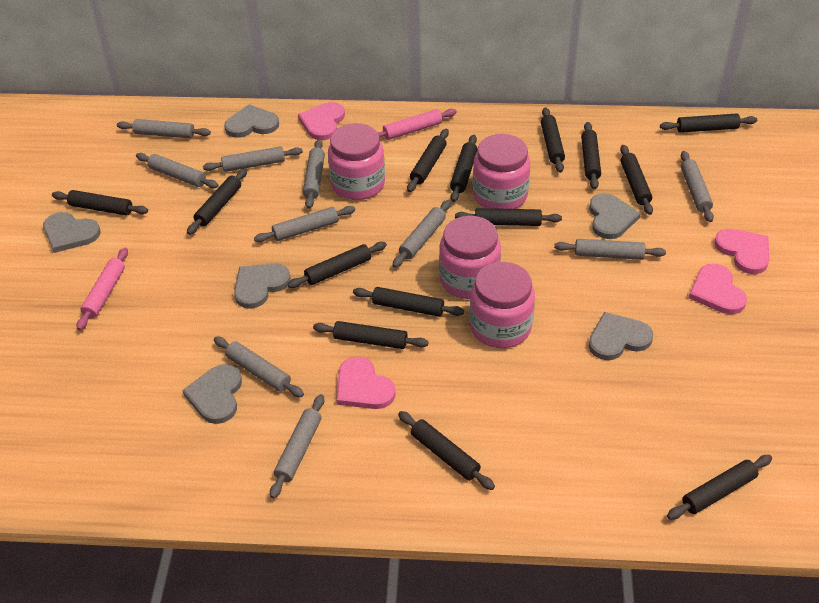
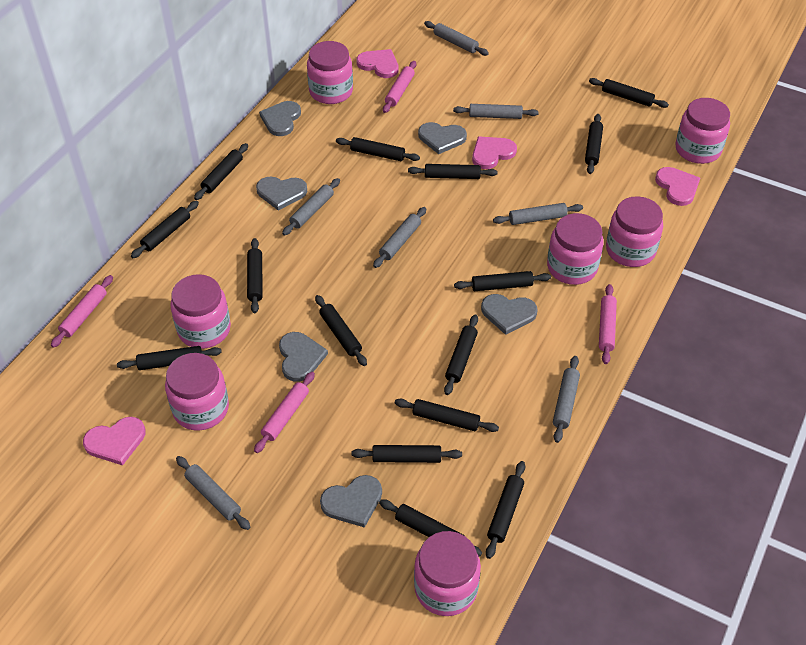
black rolling pin: [52,190,148,216] [187,168,247,235] [287,242,387,288] [313,321,429,349] [353,287,464,317] [398,411,495,490] [407,129,449,192] [450,135,477,202] [455,208,562,226] [541,107,565,173] [581,122,601,190] [620,145,653,215] [660,113,757,133] [667,455,772,520] = 14 -> [117,346,222,370] [131,201,199,258] [194,143,248,200] [247,238,262,313] [315,295,367,366] [336,137,420,161] [351,445,462,463] [379,499,482,556] [395,399,499,432] [408,164,498,179] [444,315,478,395] [454,271,551,291] [486,461,525,559] [585,114,603,174] [589,78,669,108] = 15
grey rolling pin: [117,119,211,139] [136,153,218,188] [203,146,303,172] [214,337,304,397] [254,206,355,242] [270,394,324,499] [303,139,325,209] [393,200,451,268] [554,239,666,260] [681,151,714,222] = 10 -> [176,456,250,530] [282,178,340,236] [373,207,426,268] [424,21,489,56] [453,104,539,119] [493,203,583,225] [553,356,580,443] = 7
pink jar: [328,123,385,200] [439,216,501,299] [470,262,535,348] [473,134,530,209] = 4 -> [165,353,229,431] [170,274,231,349] [307,41,353,104] [414,531,481,616] [547,213,604,285] [606,196,663,267] [675,98,730,164] = 7
pink rolling pin: [77,248,128,330] [377,108,457,140] = 2 -> [51,275,113,348] [254,372,315,453] [383,61,416,113] [599,284,617,364] = 4

